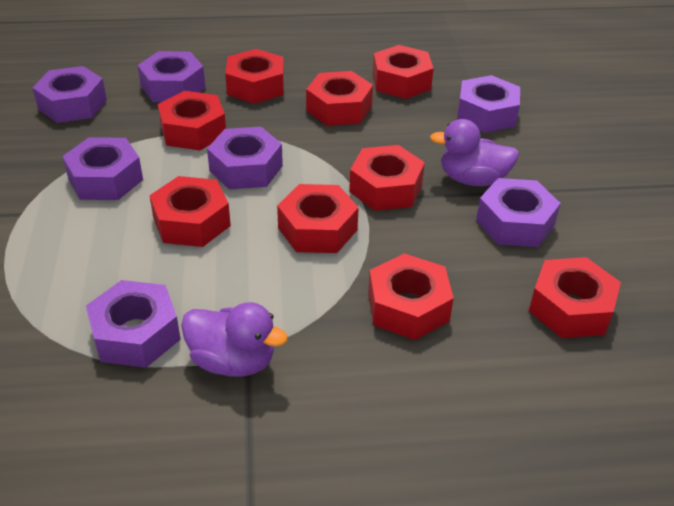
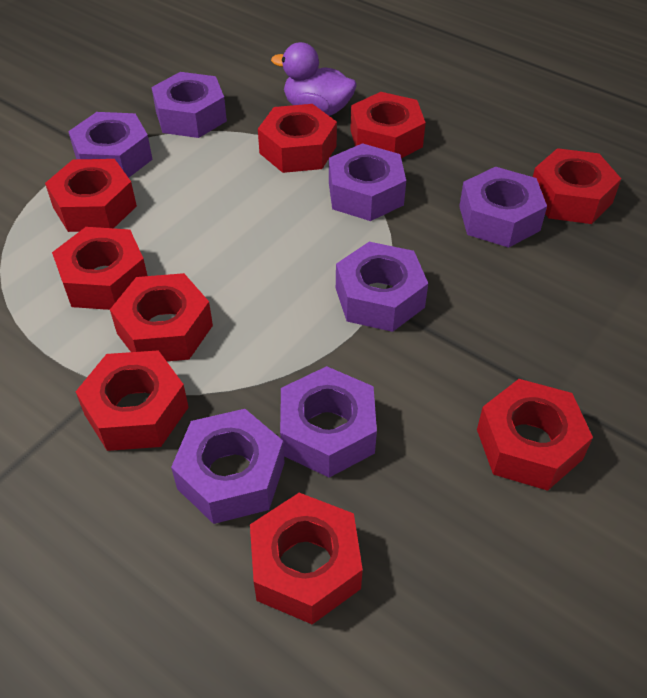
purple duck: [181,302,288,377] [430,119,519,186] = 2 -> [271,42,357,116] = 1

